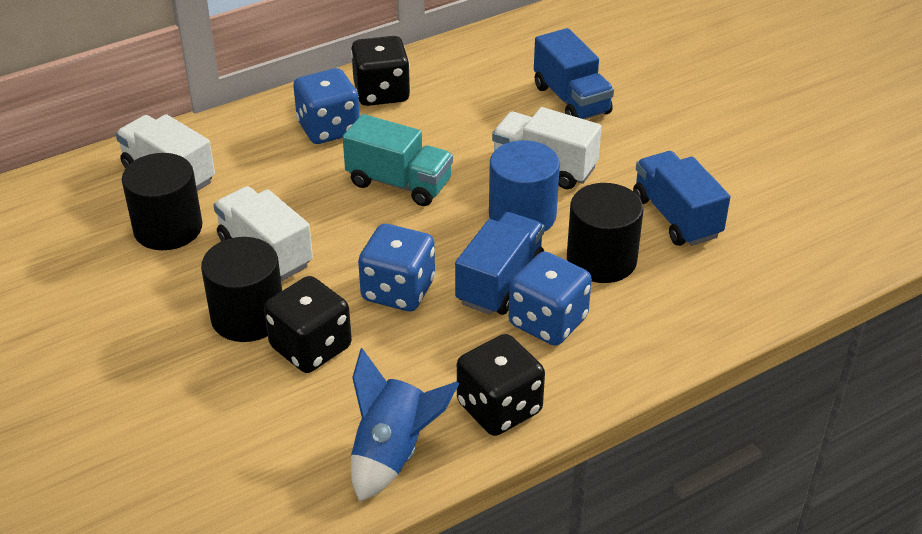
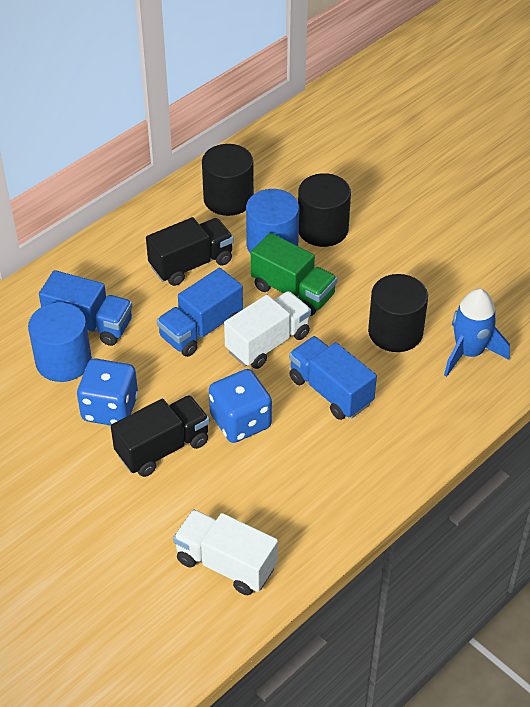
black dice: [264,276,352,373] [351,36,410,106] [457,334,545,436] = 3 -> none = 0
black truck: none = 0 -> [111,395,210,477] [146,217,234,286] = 2
blue cylinder: [489,140,560,232] = 1 -> [28,302,92,382] [246,189,299,254] = 2
blue dice: [293,68,360,144] [358,224,435,312] [509,251,592,346] = 3 -> [77,359,138,426] [209,369,272,443] = 2
green truck: none = 0 -> [251,233,337,316] = 1
turquoise truck: [343,114,453,206] = 1 -> none = 0
white truck: [116,114,215,191] [214,186,313,281] [492,107,602,189] = 3 -> [173,510,278,595] [224,291,311,369] = 2

